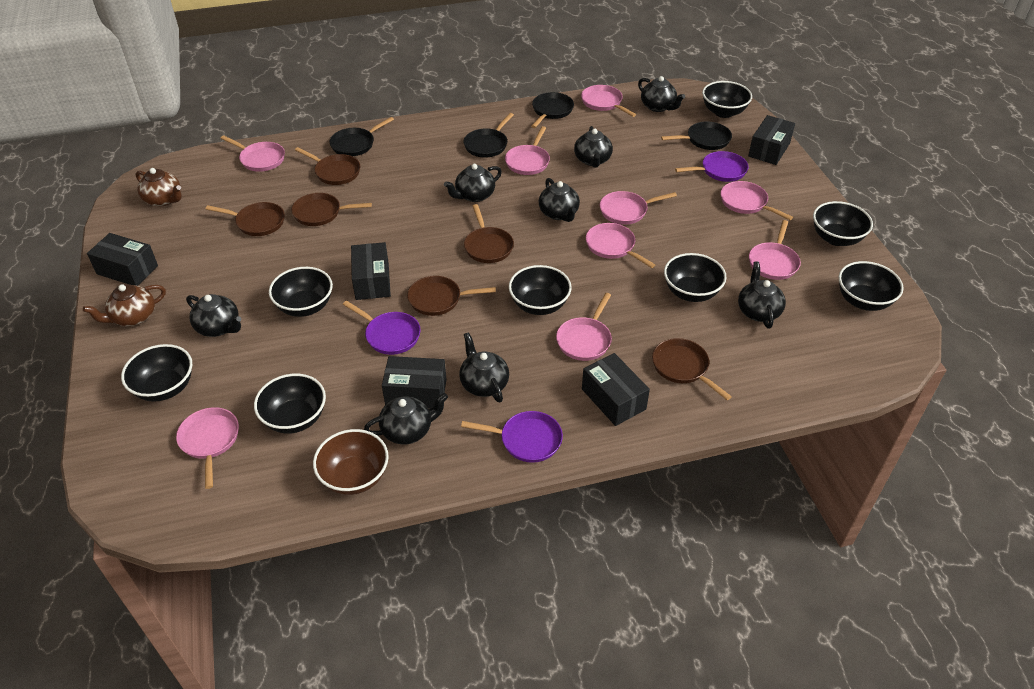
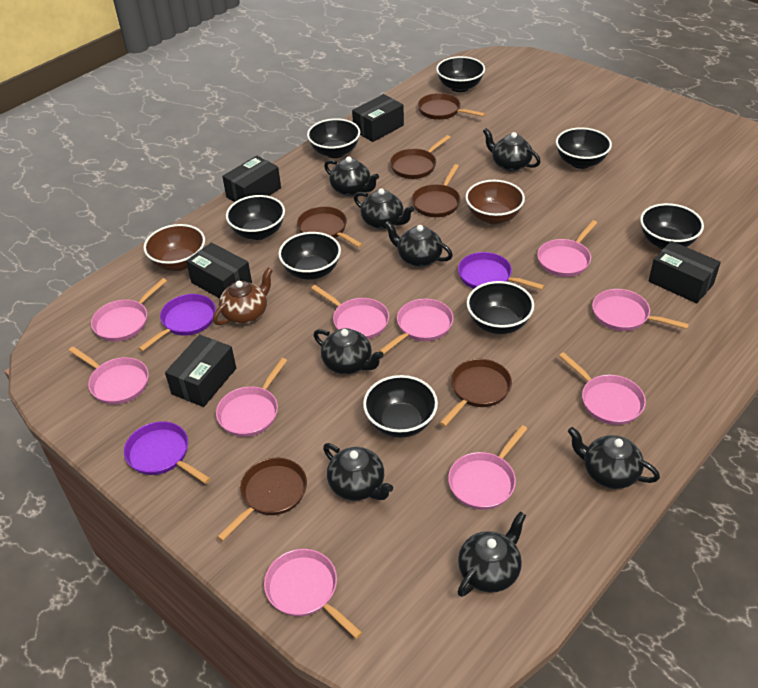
black pan: [329,117,394,156] [464,113,514,158] [531,92,574,128] [661,121,732,150] = 4 -> none = 0
brown bowl: [313,429,389,495] = 1 -> [143,224,205,271] [465,180,525,224] = 2
brown teapot: [83,284,166,326] [136,168,182,207] = 2 -> [213,267,273,325] = 1
pink pan: [176,407,239,489] [220,135,285,172] [505,126,550,175] [556,293,612,361] [581,85,636,117] [586,223,655,268] [600,191,677,225] [721,181,793,220] [749,220,801,280] = 9 -> [69,346,149,405] [91,278,167,342] [216,358,287,437] [264,549,363,639] [311,285,389,339] [379,299,454,355] [448,425,527,510] [537,220,597,277] [559,352,646,425] [592,289,689,331] = 10

